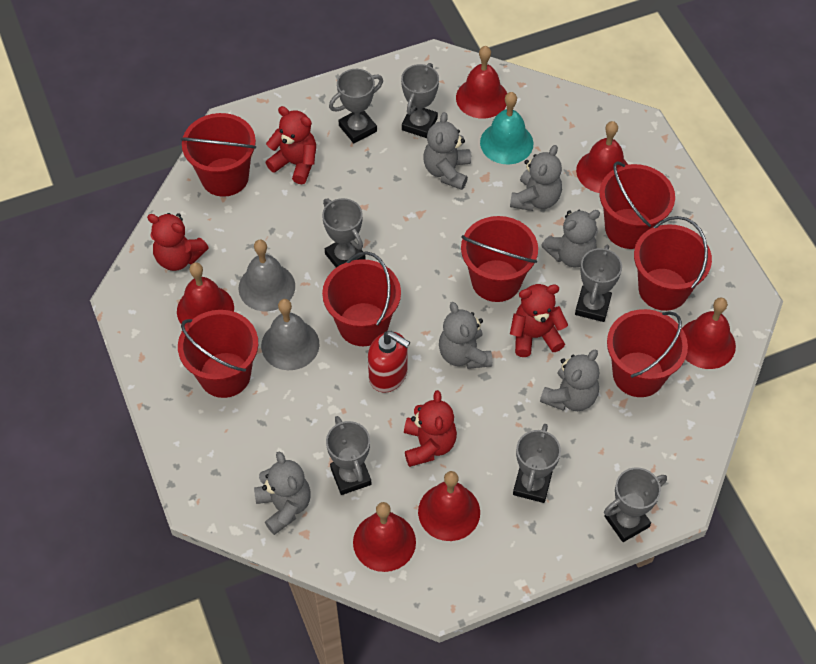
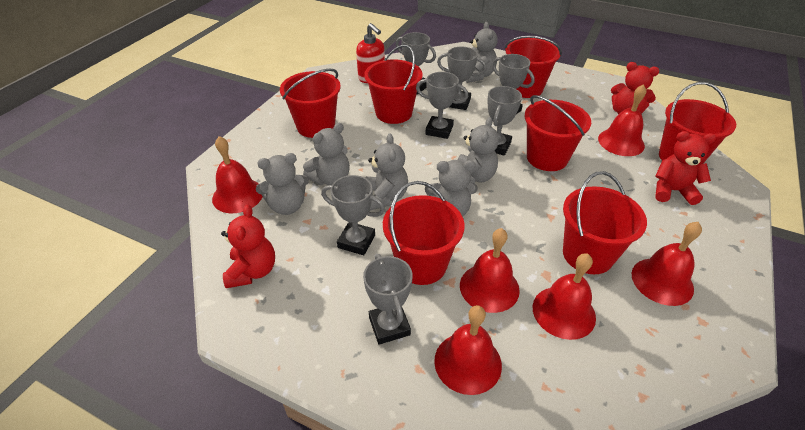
grey bell: [238,240,295,311] [261,299,319,370] = 2 -> none = 0
red teddy bear: [147,213,209,271] [266,106,316,184] [404,390,457,467] [510,284,568,357] = 4 -> [221,205,275,288] [611,62,659,114] [656,131,716,205] = 3
turquoise bell: [480,92,533,165] = 1 -> none = 0

